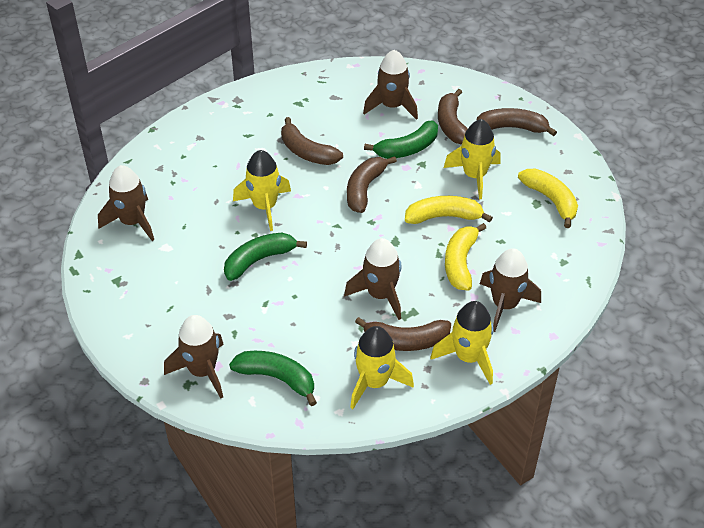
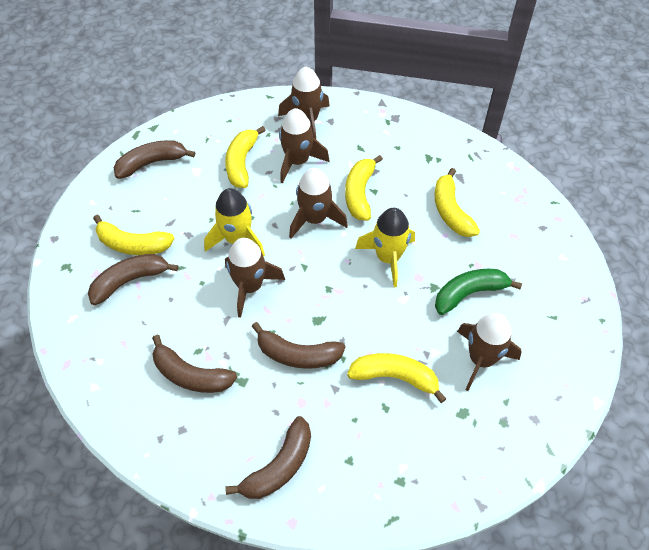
green banana: [224,233,307,281] [229,351,317,406] [364,120,438,159] = 3 -> [435,269,522,315] = 1
yellow banana: [405,196,493,224] [445,223,486,291] [518,169,578,228] = 3 -> [93,215,175,255] [225,126,266,188] [345,155,383,221] [347,353,446,403] [435,168,480,237] = 5
yellow rocket: [233,150,291,231] [350,326,414,409] [430,301,494,385] [444,119,501,199] = 4 -> [204,188,265,257] [355,208,415,287] = 2

